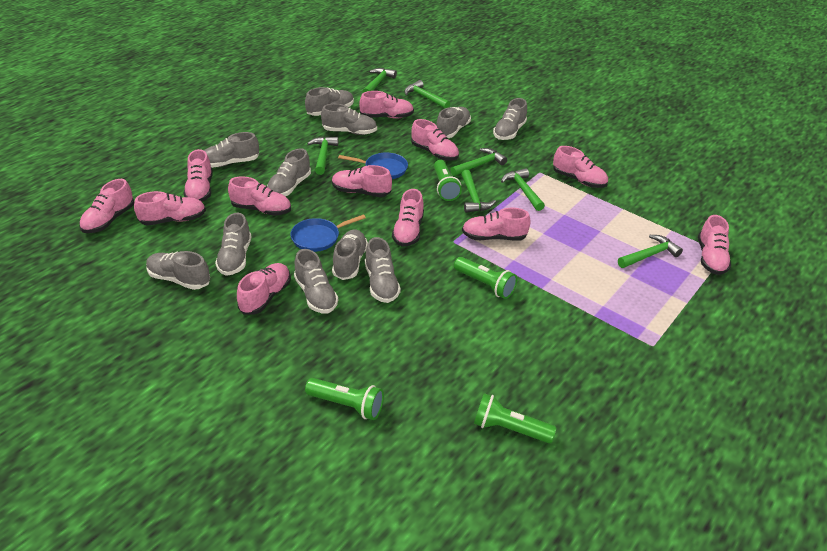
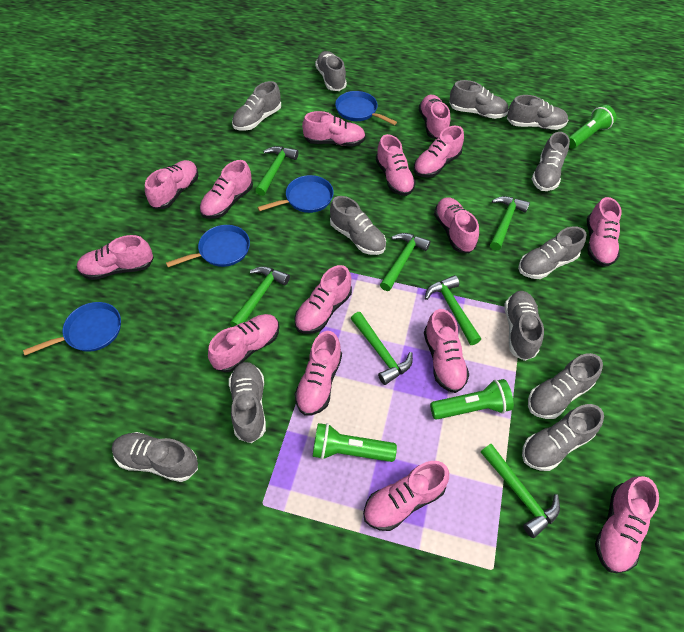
blue pan: [290,214,366,252] [338,152,408,179] = 2 -> [23,302,121,355] [166,225,250,267] [257,175,334,213] [335,91,397,125] = 4
green flashlight: [305,378,384,420] [434,160,462,201] [454,257,517,299] [474,393,556,443] = 4 -> [312,423,397,462] [430,379,514,420] [569,105,616,149] = 3
grey shoe: [146,251,210,290] [204,132,259,168] [215,213,251,276] [267,148,311,196] [294,249,338,313] [305,87,354,116] [321,104,377,135] [332,229,368,280] [365,237,401,303] [436,107,471,138] [493,98,527,140] = 11 -> [112,432,198,482] [229,362,266,443] [232,81,281,131] [315,51,347,91] [330,196,386,255] [449,80,508,119] [504,291,544,361] [507,95,568,130] [518,226,587,279] [522,404,604,471] [528,353,603,419] [532,132,570,191] = 12
pink shoe: [79,179,134,233] [134,191,206,226] [183,149,213,201] [228,176,291,216] [237,263,291,314] [332,165,392,197] [359,91,414,119] [392,189,424,246] [411,119,459,161] [462,208,531,240] [553,146,608,188] [698,215,731,275] = 12 -> [77,235,154,280] [145,160,199,209] [200,160,253,219] [208,314,279,373] [294,265,352,334] [294,331,342,416] [302,111,366,146] [363,461,449,531] [376,134,416,196] [414,126,464,177] [419,95,450,139] [424,309,469,393] [434,197,479,253] [587,197,621,267] [595,476,659,573] = 15

